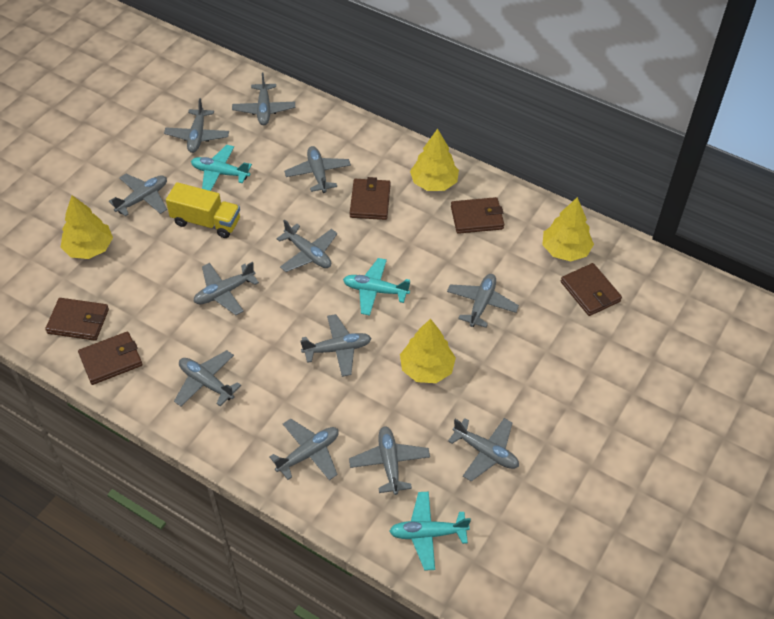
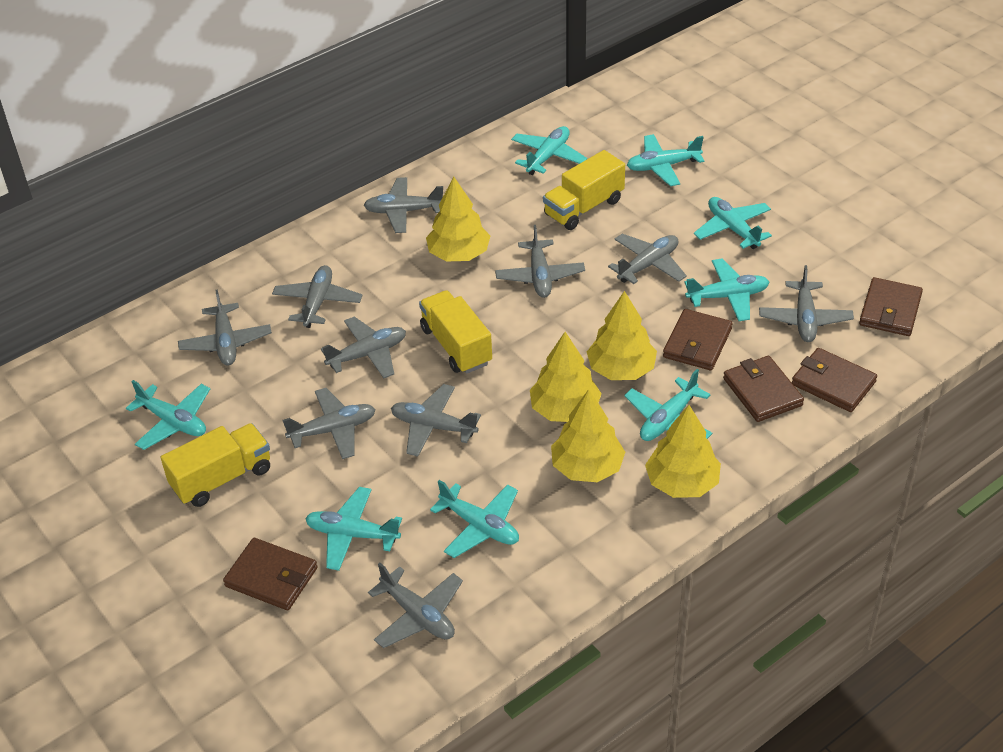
grey plane: [109,174,167,216] [164,98,229,153] [174,350,241,406] [193,262,259,315] [232,73,295,125] [269,419,339,480] [276,219,337,272] [284,146,351,193] [300,314,371,377] [349,426,430,495] [447,274,519,328] [448,418,519,481] = 12 -> [178,289,272,365] [272,265,363,328] [282,388,376,459] [321,317,406,378] [364,177,443,233] [368,563,463,648] [391,384,481,457] [495,225,585,298] [608,234,687,284] [759,265,854,342] = 10
turquoise plane: [191,145,252,191] [343,258,410,316] [389,492,471,571] = 3 -> [126,380,210,450] [305,487,402,571] [430,480,519,558] [511,126,587,175] [624,369,712,441] [627,134,704,186] [684,258,769,321] [694,197,772,249] = 8
yellow tree: [61,195,113,259] [400,319,456,383] [410,129,459,191] [542,197,594,261] = 4 -> [426,177,490,262] [530,332,602,422] [551,389,625,482] [587,291,657,380] [645,405,721,498] = 5
yellow truck: [166,182,240,238] = 1 -> [161,423,270,507] [419,290,492,374] [543,150,625,230] = 3

